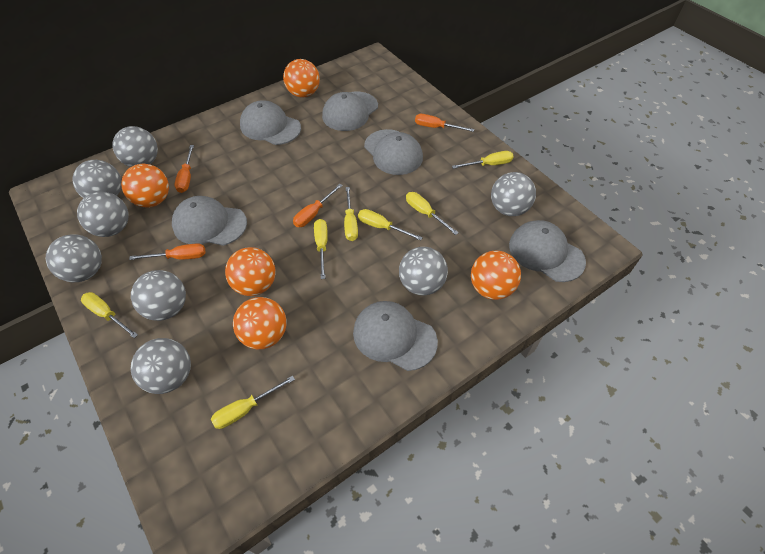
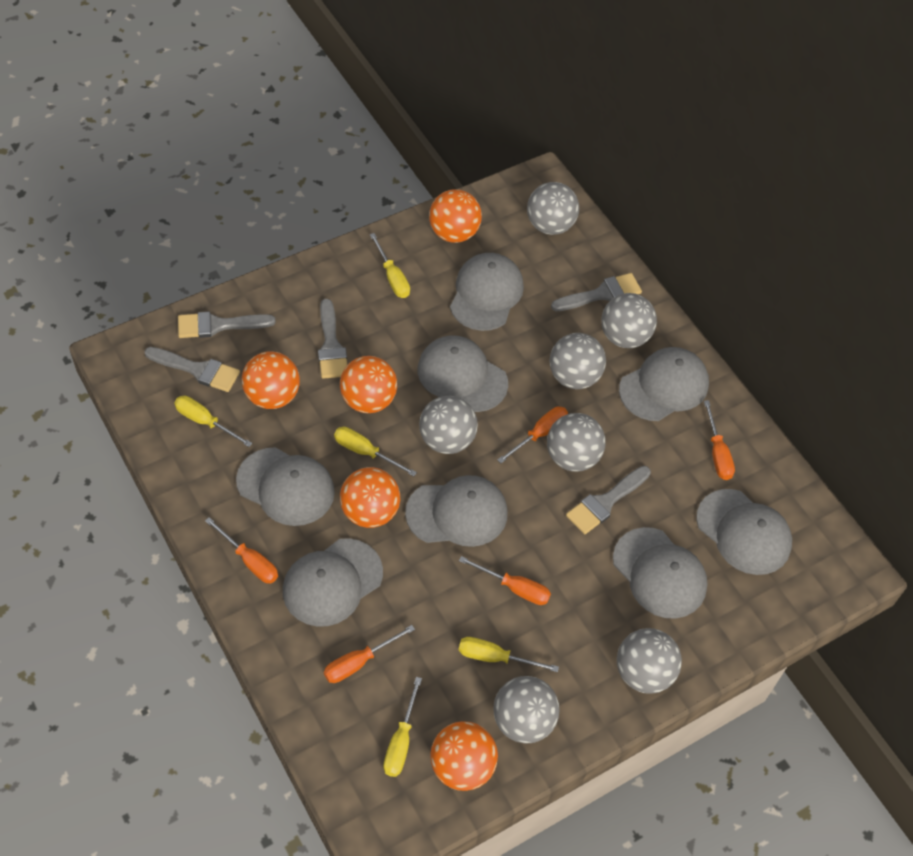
grey ball: [46,234,102,282] [73,160,122,198] [77,192,129,237] [113,126,158,167] [131,270,186,321] [131,338,191,394] [399,247,448,295] [491,172,536,216] = 8 -> [419,396,478,454] [493,676,560,744] [527,182,579,235] [547,413,606,471] [549,333,606,389] [601,293,657,348] [617,628,682,694] = 7
grey brush: none = 0 -> [144,347,240,392] [178,312,276,338] [318,299,347,379] [551,273,642,311] [566,466,651,534] = 5
grey cap: [172,196,247,246] [240,100,301,145] [322,92,378,131] [353,301,438,371] [364,129,423,175] [509,220,586,282] = 6 -> [236,447,335,526] [283,538,383,627] [405,475,508,547] [418,335,508,412] [450,253,524,331] [613,527,708,619] [619,347,709,421] [696,489,792,575] = 8
orange screwdriver: [129,243,206,260] [174,145,194,193] [293,184,343,227] [415,114,474,132] = 4 -> [205,517,278,583] [324,625,415,683] [459,556,551,605] [497,406,568,463] [704,400,735,480] = 5
yellow screwdriver: [81,292,138,338] [211,376,295,429] [314,219,328,279] [344,187,358,241] [358,209,423,241] [406,192,459,235] [452,151,514,169] = 7 -> [174,396,252,447] [334,427,417,476] [370,233,410,298] [383,677,422,777] [459,637,559,672] = 5

